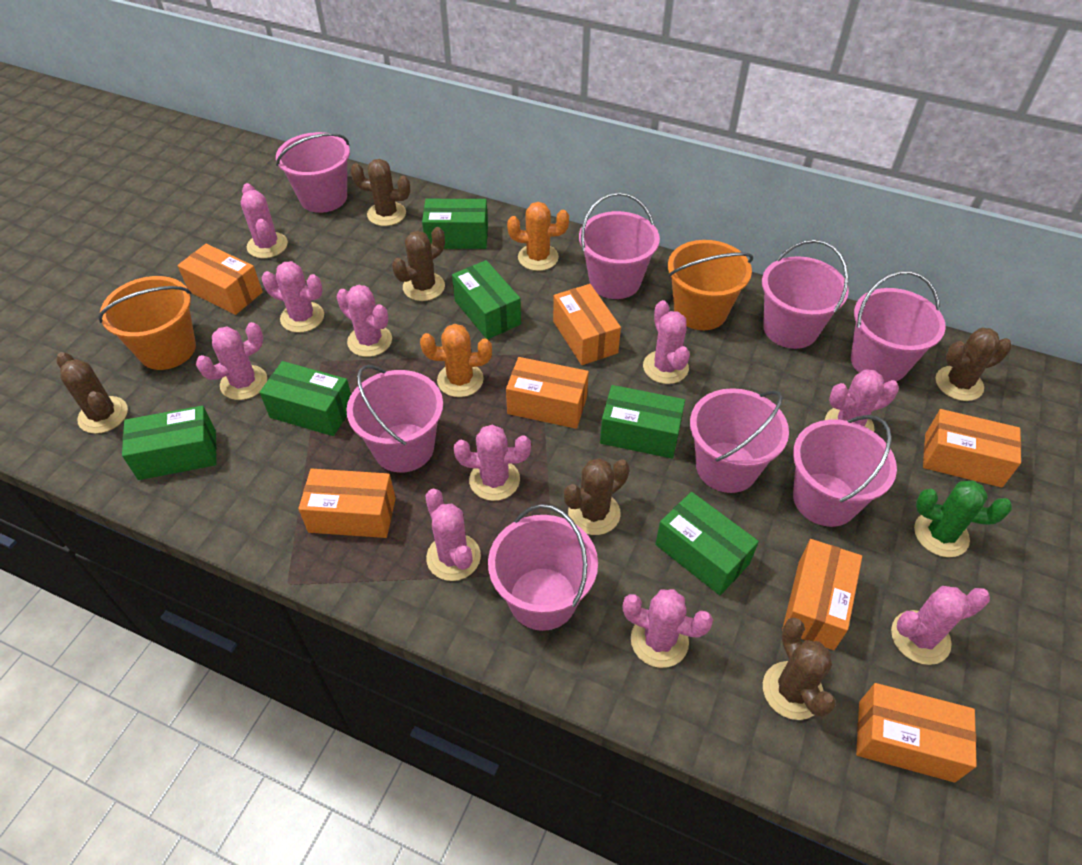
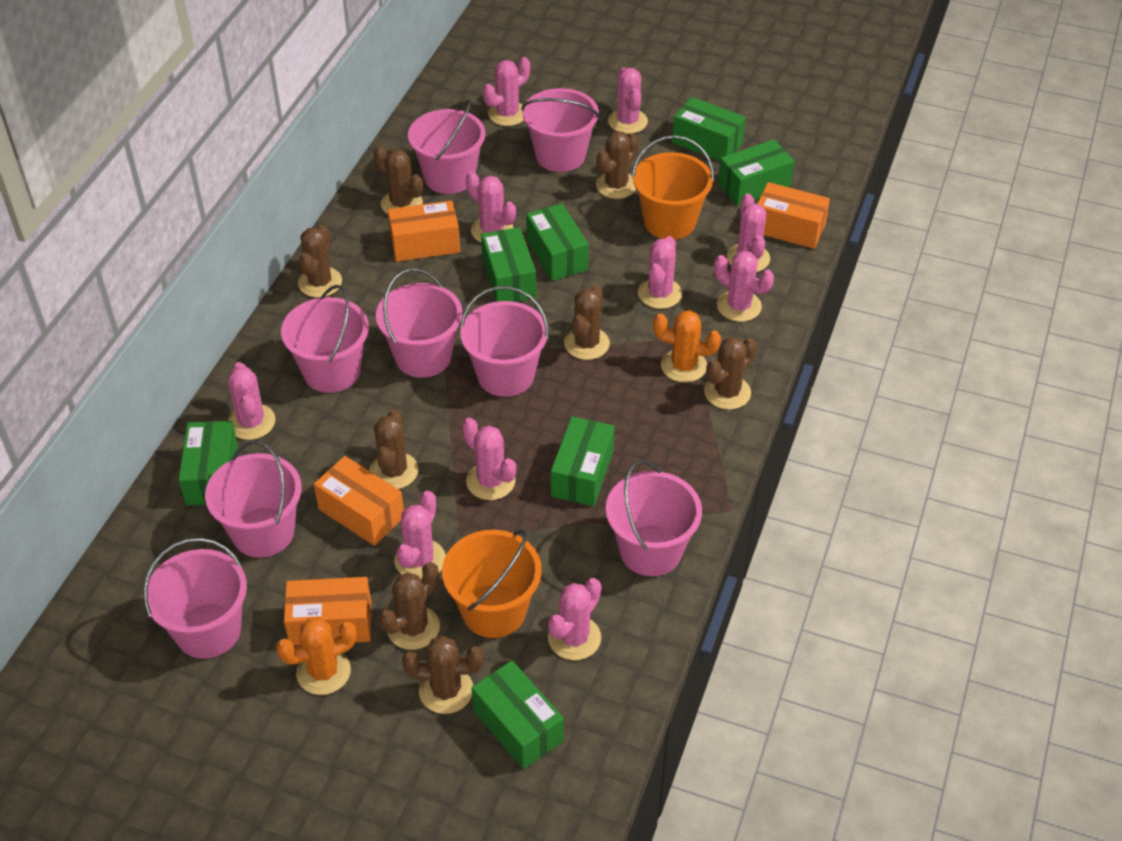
brown cactus: [56,352,128,434] [350,159,410,226] [392,227,445,301] [564,458,630,535] [763,618,836,720] [936,328,1011,401] = 6 -> [298,225,342,298] [369,409,418,489] [374,145,423,214] [379,562,440,650] [402,636,484,714] [564,285,610,360] [596,131,639,199] [704,337,757,410] = 8
green box: [122,406,216,480] [259,361,351,436] [422,199,488,249] [452,260,521,340] [600,385,685,459] [655,492,759,595] = 6 -> [179,421,238,505] [471,660,564,769] [481,227,536,302] [526,203,589,281] [551,416,615,506] [672,97,746,161] [718,139,794,206] = 7
green cactus: [914,480,1012,557] = 1 -> none = 0
orange box: [177,244,263,315] [298,469,396,538] [506,357,589,429] [553,284,621,365] [782,539,862,650] [856,683,977,782] [923,409,1021,488] = 7 -> [284,577,371,646] [314,456,404,546] [388,200,460,262] [757,182,830,249] = 4

